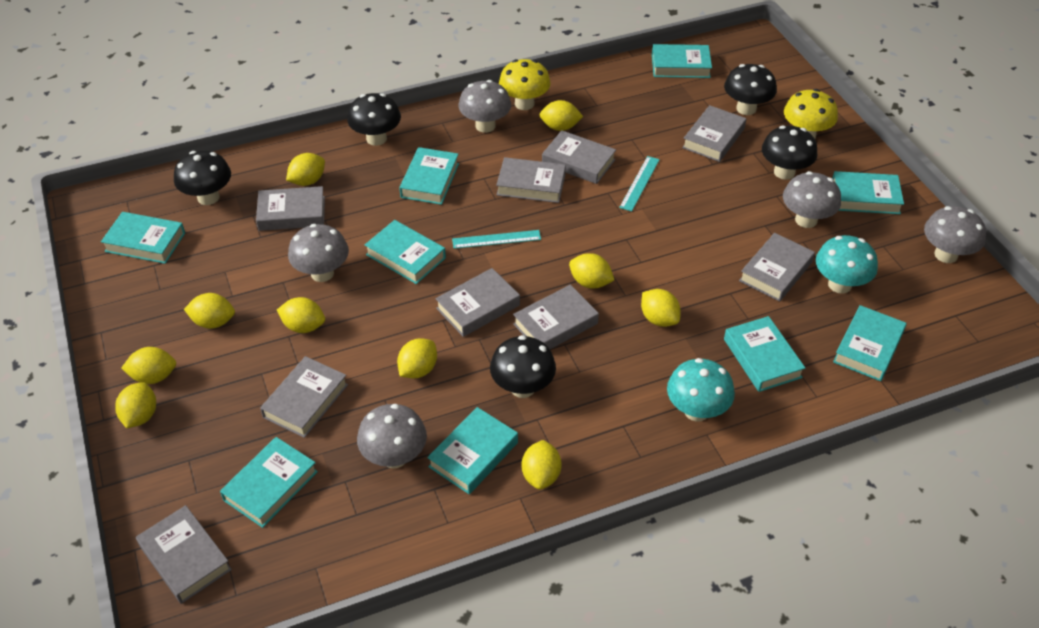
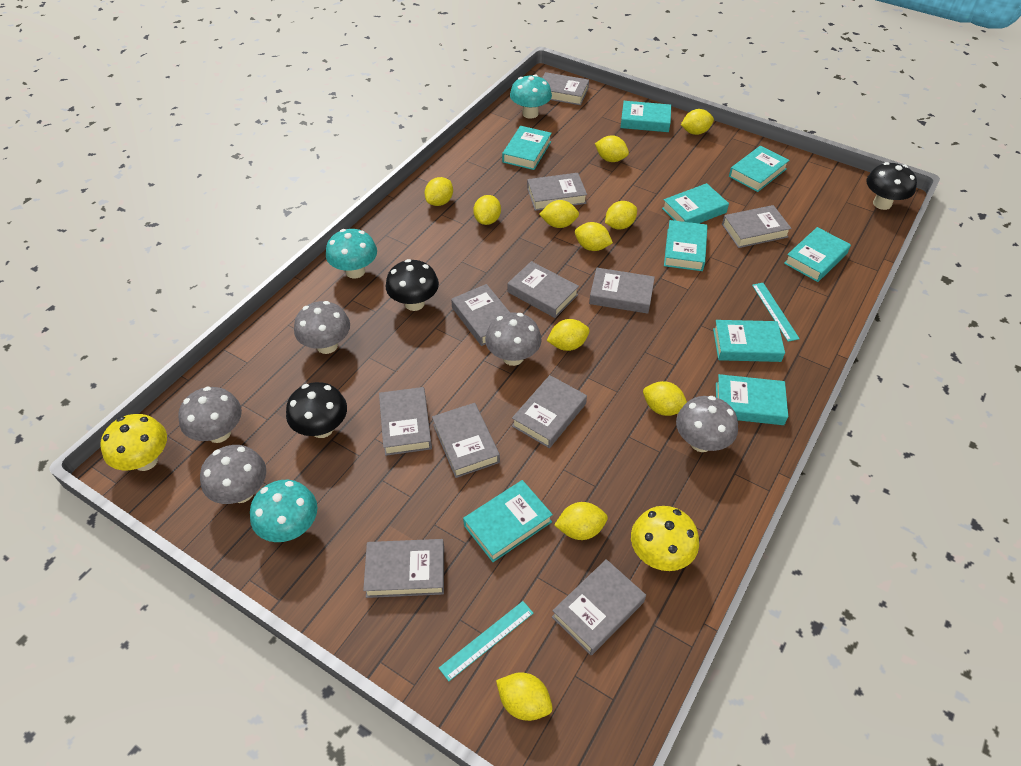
black mushroom: [174,150,231,205] [347,93,401,146] [490,335,556,398] [724,64,777,115] [762,126,818,180] = 5 -> [286,382,347,438] [386,259,439,311] [866,162,917,210] = 3
grey book: [136,505,232,604] [256,186,325,231] [260,356,348,438] [435,268,520,337] [496,157,566,203] [513,285,599,349] [542,130,616,184] [682,105,746,162] [739,233,815,302] = 9 -> [363,539,444,598] [379,387,432,456] [432,403,500,478] [451,284,510,346] [508,261,579,318] [512,375,587,448] [527,173,587,211] [542,72,589,105] [552,559,646,655] [589,268,655,314] [722,205,791,248] = 11
turquoise mushroom: [667,358,735,421] [816,235,878,294] = 2 -> [250,480,317,542] [326,229,377,279] [510,74,552,119] = 3
yellow lemon: [115,382,156,428] [121,347,176,384] [184,293,235,329] [277,297,325,333] [286,153,325,186] [397,338,437,378] [522,440,562,490] [539,100,583,131] [569,253,614,288] [641,289,681,327] = 10 -> [425,177,453,206] [473,195,501,225] [496,672,552,721] [539,200,579,228] [547,319,590,351] [554,502,608,540] [575,222,613,251] [595,135,629,162] [605,201,637,229] [643,381,687,416] [681,109,714,135] = 11

